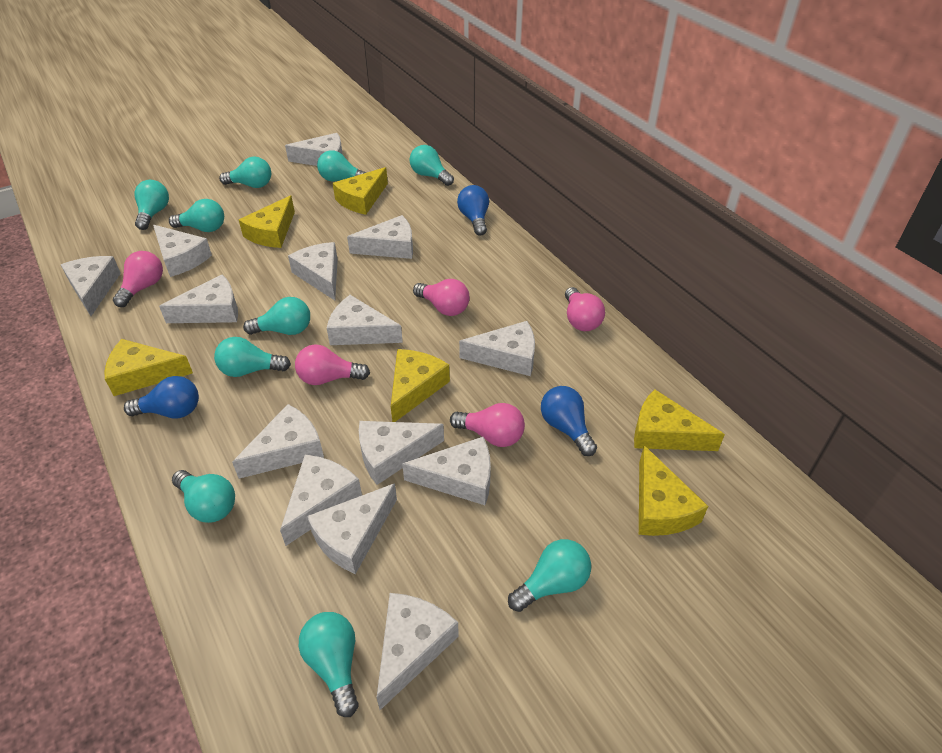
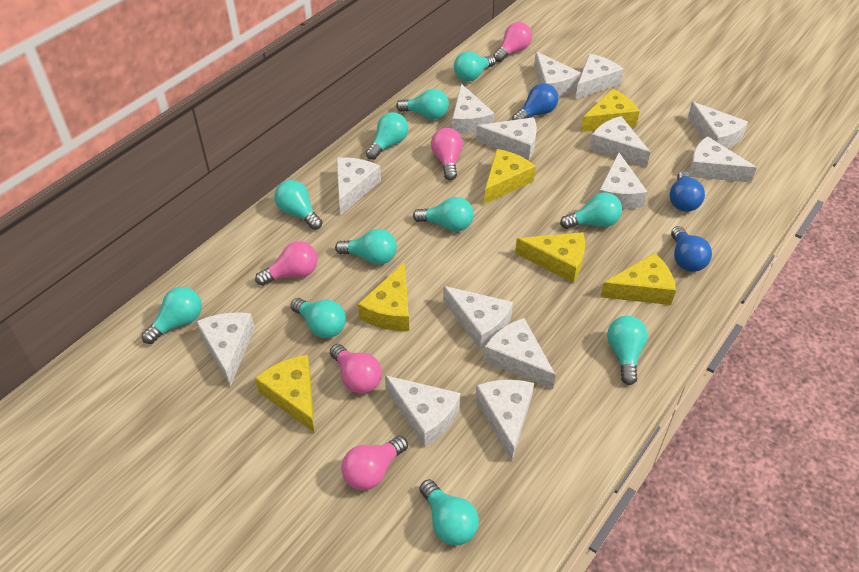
turquoise light bulb: [134,180,169,230] [169,199,224,232] [172,470,235,523] [214,337,291,377] [219,157,271,188] [243,297,310,335] [299,612,359,717] [317,150,366,182] [410,145,454,186] [508,539,591,612] = 10 -> [142,287,202,344] [274,180,323,230] [290,298,346,338] [335,229,397,265] [366,112,408,160] [396,89,449,120] [413,197,474,232] [420,479,479,546] [454,51,496,81] [560,193,622,229] [607,316,648,385] = 11

